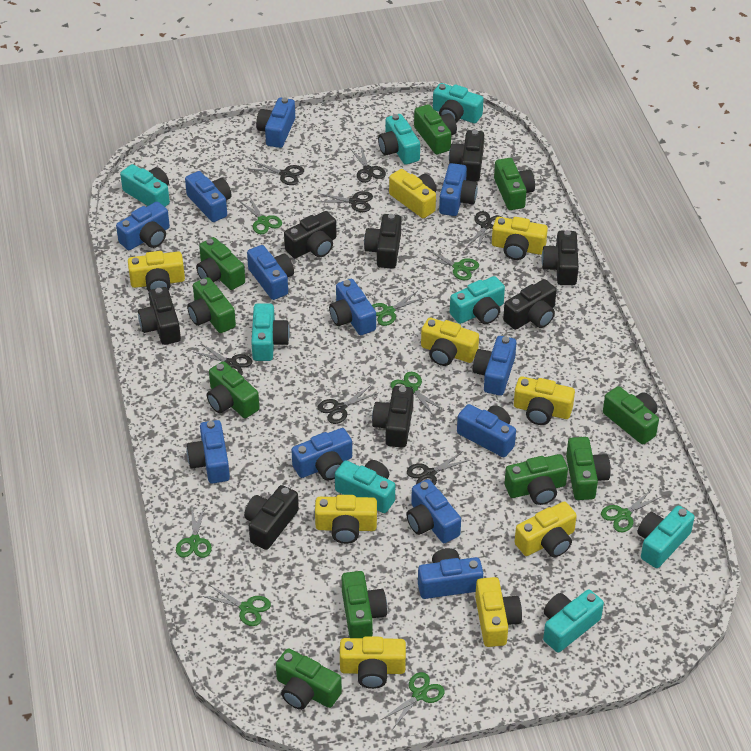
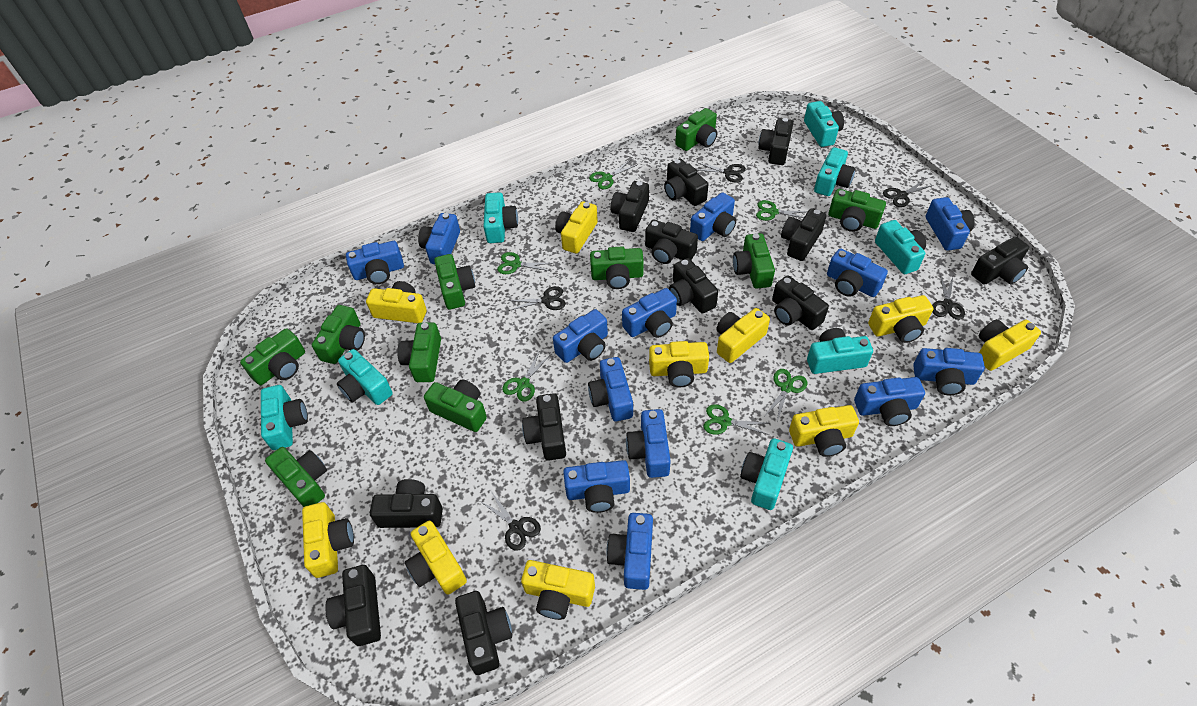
black camera: [138,287,181,345] [244,485,299,550] [284,211,337,259] [364,214,401,269] [372,386,414,448] [449,130,484,182] [503,279,557,330] [541,230,579,285] = 8 -> [325,565,381,646] [370,479,443,528] [455,591,512,675] [522,393,566,461] [610,181,649,232] [645,220,698,264] [664,158,709,206] [669,258,718,314] [758,118,793,165] [772,275,829,330] [781,208,826,261] [971,237,1029,285] = 12
black scissors: [192,343,252,375] [250,161,304,185] [318,191,373,212] [318,385,378,424] [351,147,386,183] [407,451,469,485] [467,211,502,252] = 7 -> [480,493,541,551] [507,286,566,311] [696,162,746,183] [883,179,934,207] [932,275,965,320] = 5
blue camera: [116,201,170,250] [185,171,231,222] [186,420,230,483] [247,245,294,300] [256,98,295,148] [291,428,352,480] [329,279,376,335] [406,479,461,543] [418,548,483,599] [439,163,478,216] [457,404,516,458] [473,336,516,396] = 12 -> [346,241,404,284] [418,213,460,264] [553,309,608,363] [563,460,630,513] [588,357,633,422] [606,513,653,590] [622,288,677,338] [626,409,671,478] [690,192,736,241] [827,249,888,297] [854,377,925,426] [913,348,985,395] [926,197,975,251] = 13
green scissors: [176,505,212,558] [202,585,271,626] [239,196,282,234] [372,291,426,326] [381,672,445,730] [391,372,443,416] [422,249,479,280] [601,489,661,532] = 8 -> [497,252,552,274] [502,350,551,402] [589,161,637,189] [703,404,770,435] [756,200,808,221] [764,369,807,422] = 6
yellow camera: [128,251,185,291] [315,495,377,544] [340,636,406,689] [389,169,436,218] [421,318,479,366] [475,577,522,647] [492,217,548,260] [514,376,575,425] [515,502,577,557] = 9 -> [302,502,354,578] [366,281,427,323] [405,521,467,595] [521,560,595,620] [555,201,598,254] [649,341,709,387] [717,308,770,363] [789,405,859,457] [868,295,933,343] [979,319,1041,371] = 10

